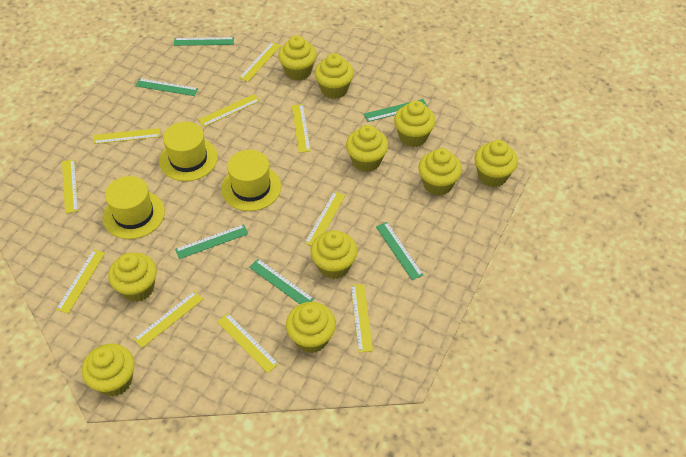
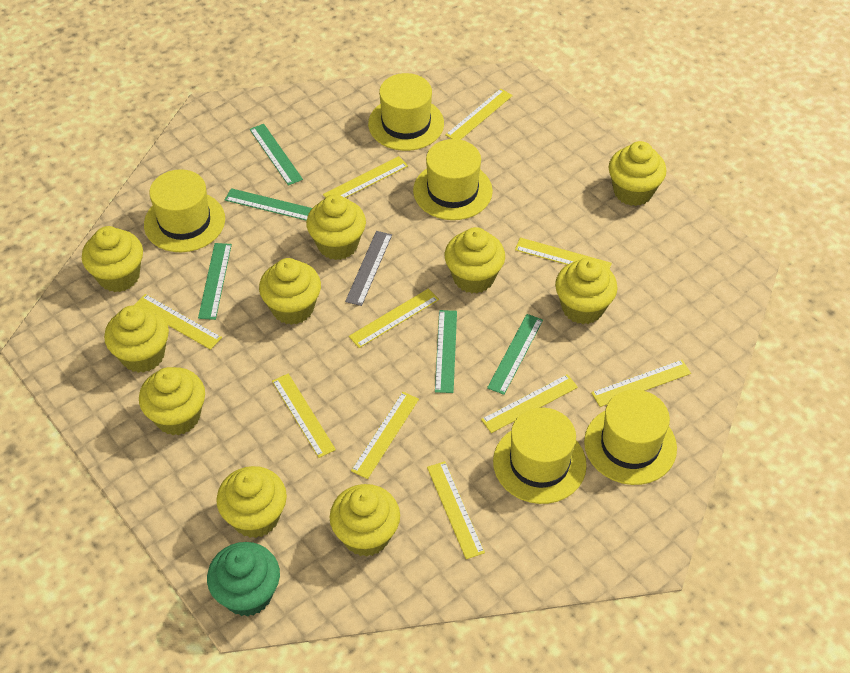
green cupcake: none = 0 -> [207,542,280,617] = 1
green ruler: [135,78,198,96] [174,37,234,46] [175,224,248,259] [249,259,314,304] [364,99,428,122] [376,222,423,280] = 6 -> [198,243,232,320] [225,188,312,221] [250,124,303,186] [435,310,457,393] [487,314,543,395] = 5
grey ruler: none = 0 -> [345,231,392,306] = 1
yellow hat: [103,176,165,239] [159,122,218,181] [221,150,281,211] = 3 -> [144,169,225,252] [368,73,444,151] [413,139,493,220] [493,408,587,504] [584,390,677,485] = 5

